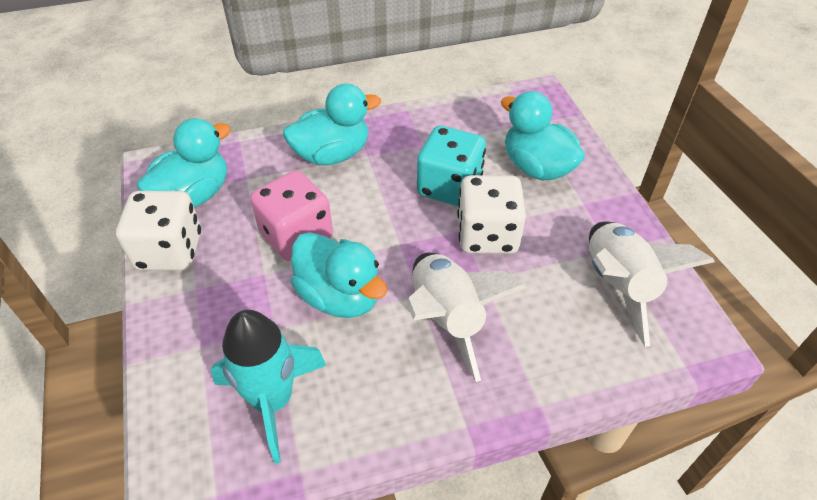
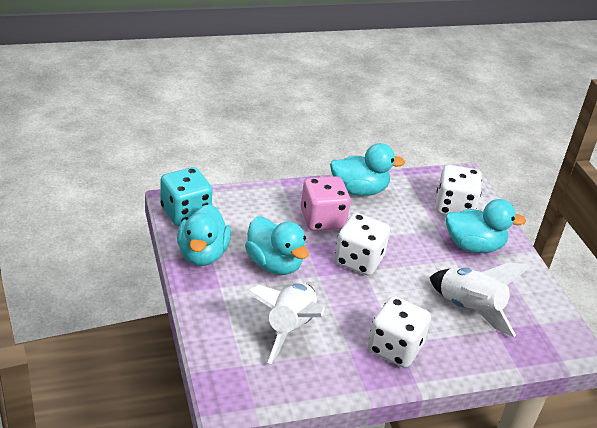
turquoise rocket: [211,310,327,464] = 1 -> none = 0
white dice: [116,191,201,271] [457,175,526,254] = 2 -> [334,213,390,276] [368,296,431,368] [436,165,482,215] = 3

